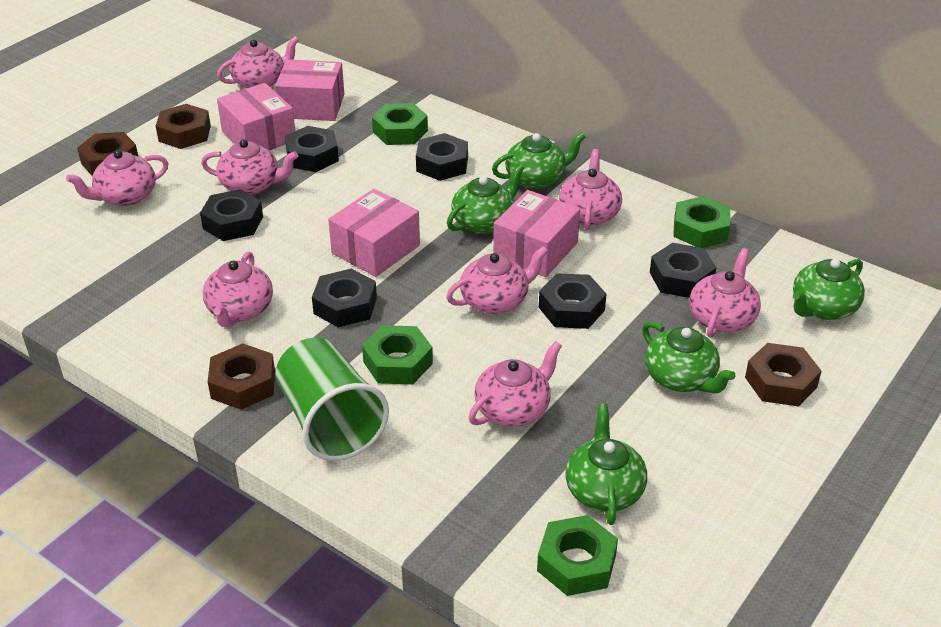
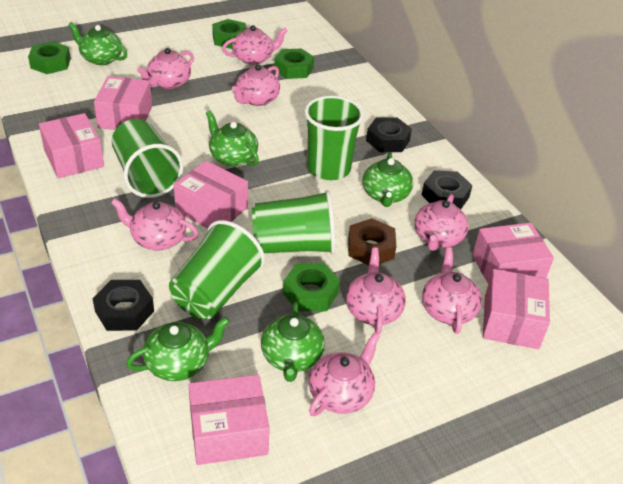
black nut: [200,189,263,241] [285,126,339,172] [312,269,377,327] [416,133,468,181] [539,273,607,329] [650,243,716,298] = 6 -> [92,280,154,331] [366,118,412,152] [422,170,472,209] = 3
brown nut: [77,132,138,176] [156,104,211,149] [208,343,275,410] [745,343,821,407] = 4 -> [348,218,396,265] = 1
green cup: [275,337,389,461] = 1 -> [112,119,183,198] [169,220,265,319] [252,190,335,254] [304,96,364,180] = 4
pink box: [217,83,295,150] [275,59,344,121] [328,189,420,277] [493,190,580,277] = 4 -> [39,113,104,178] [94,76,152,130] [174,161,248,228] [189,375,270,465] [472,223,554,284] [483,269,550,349] = 6

